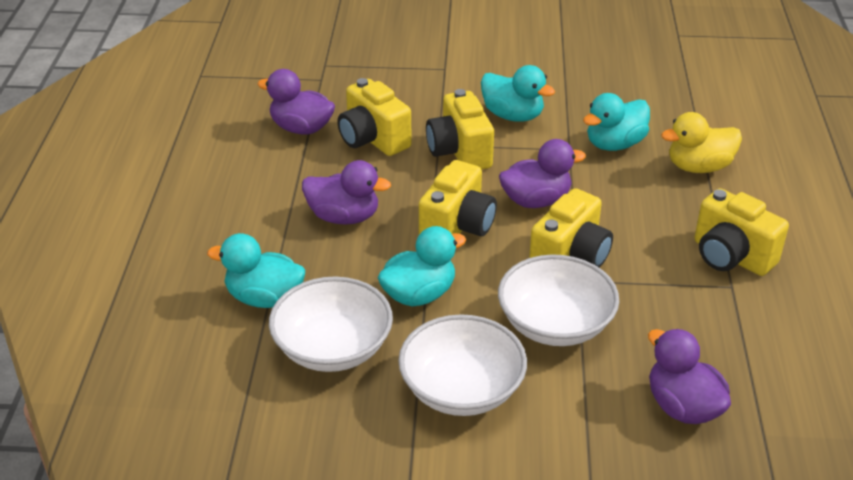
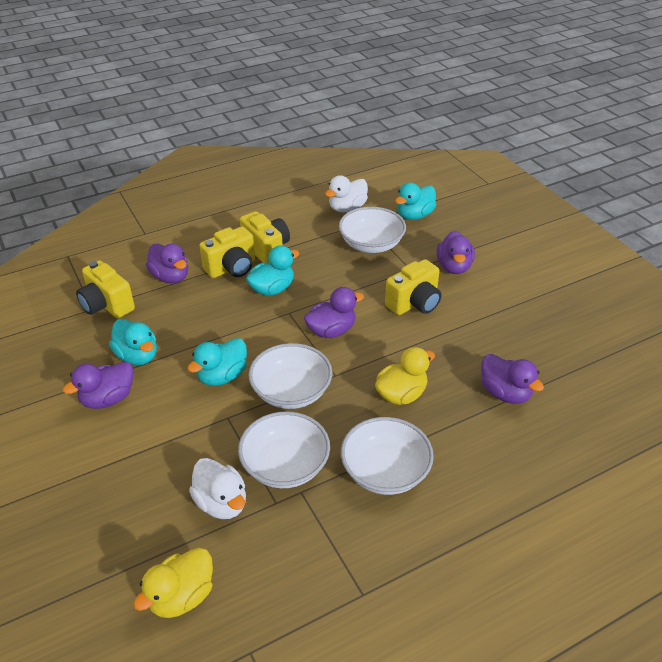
purple duck: [257,69,335,135] [302,160,391,225] [499,139,586,208] [648,329,731,424] = 4 -> [63,361,134,409] [146,243,188,283] [304,287,364,338] [437,231,475,274] [481,354,544,404] = 5
white bowl: [269,277,393,372] [398,314,527,416] [498,254,619,346] = 3 -> [238,411,330,488] [249,343,332,409] [339,207,406,253] [341,417,434,495] = 4
white duck: none = 0 -> [189,458,246,519] [325,175,368,212] = 2
yellow camera: [337,78,412,156] [419,160,497,236] [426,89,494,170] [529,188,613,268] [695,188,789,276] = 5 -> [76,260,135,318] [200,226,255,278] [240,211,290,263] [385,259,441,315] = 4
yellow duck: [661,112,742,173] = 1 -> [133,548,213,618] [375,347,435,405] = 2

